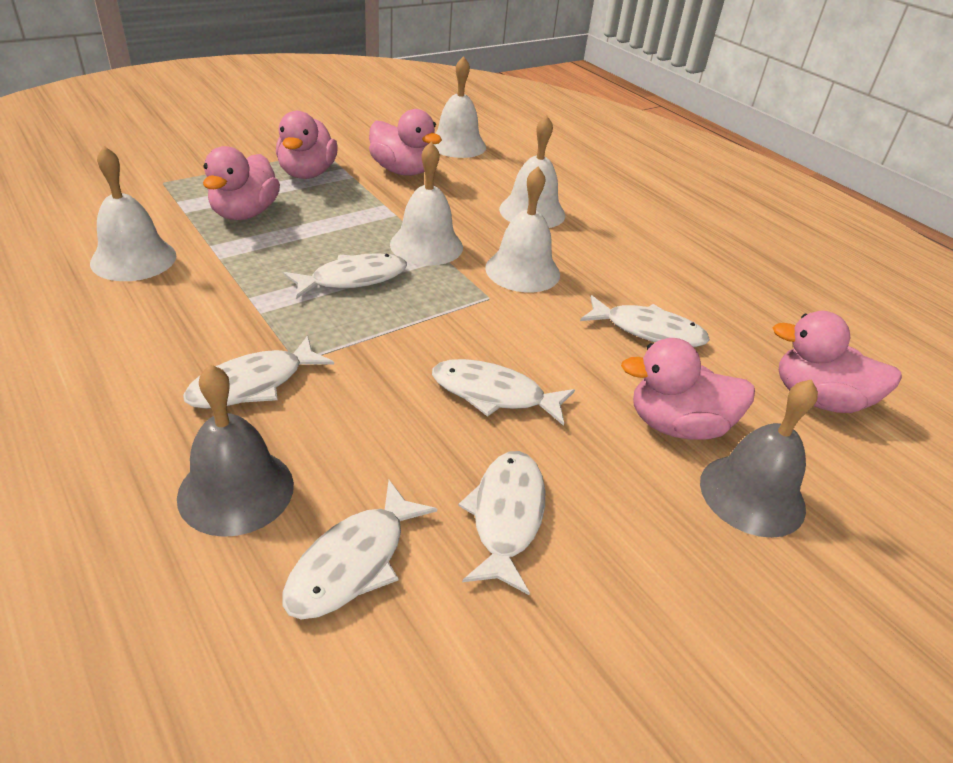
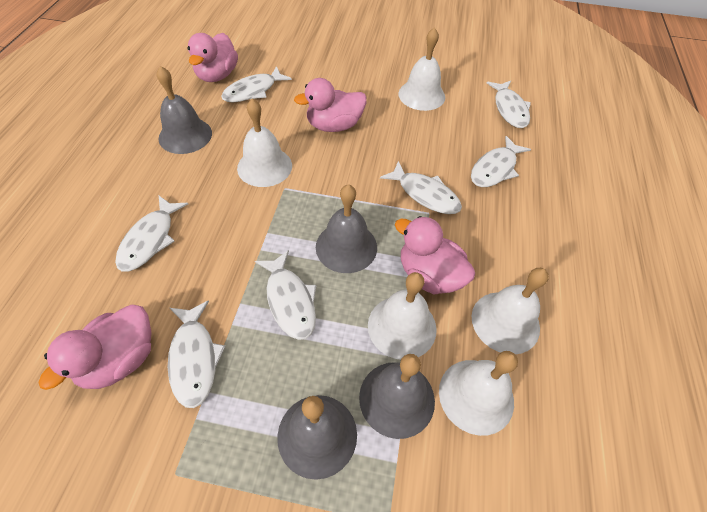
grey bell: [177,364,294,537] [700,379,818,538] = 2 -> [157,66,212,154] [277,395,357,480] [316,184,377,273] [359,354,435,439] = 4
pink duck: [203,146,280,220] [276,111,338,179] [369,109,442,176] [621,338,755,440] [772,311,902,413] = 5 -> [39,304,152,390] [187,33,238,82] [294,78,367,132] [395,216,475,294] = 4
white fish: [183,335,334,409] [282,480,437,619] [284,253,407,299] [432,359,575,426] [458,451,545,595] [580,295,710,347] = 6 -> [115,196,188,272] [168,300,226,408] [221,66,292,102] [255,250,316,340] [380,161,462,214] [471,136,531,187] [487,81,531,128] = 7

